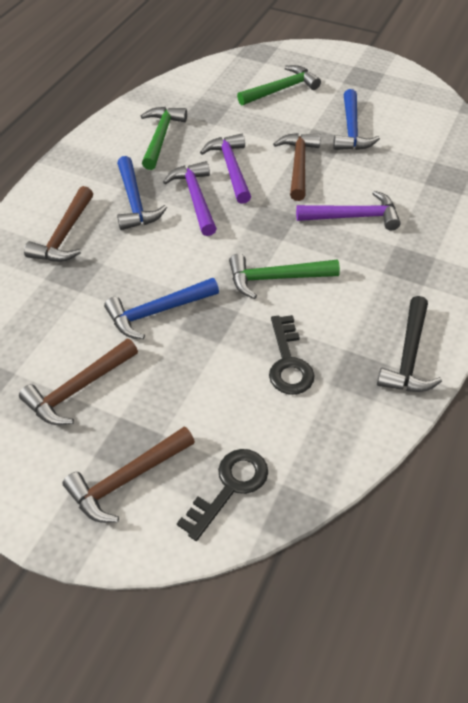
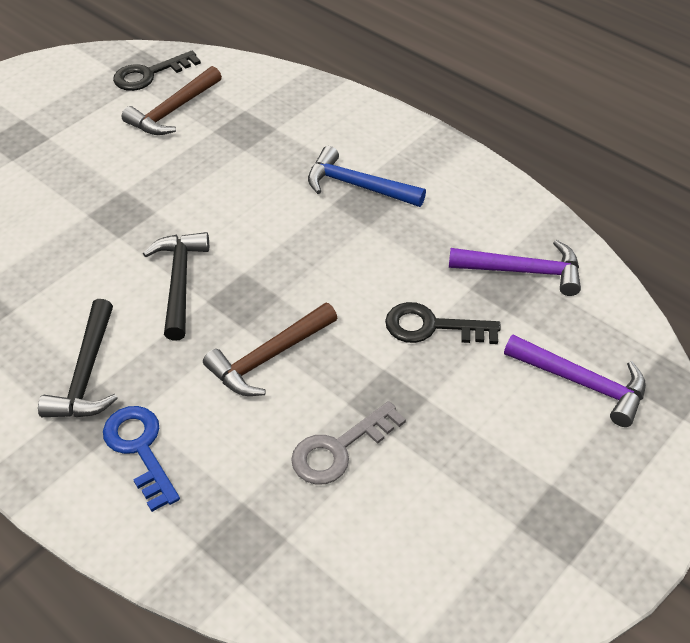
black hammer: [377,296,442,392] = 1 -> [38,299,118,417] [143,232,209,341] = 2
blue hammer: [104,278,219,339] [117,156,167,230] [333,89,380,150] = 3 -> [308,146,426,207] = 1
blue key: none = 0 -> [103,406,180,512] = 1
brown hammer: [19,339,138,425] [24,186,93,262] [63,426,195,523] [273,133,321,201] = 4 -> [122,66,222,135] [203,303,337,396] = 2
green hammer: [141,107,187,170] [229,254,340,299] [237,65,321,105] = 3 -> none = 0
grey key: none = 0 -> [291,401,406,484] = 1
purple hammer: [163,161,217,236] [200,134,251,204] [296,191,401,231] = 3 -> [449,240,581,296] [504,335,646,427] = 2

